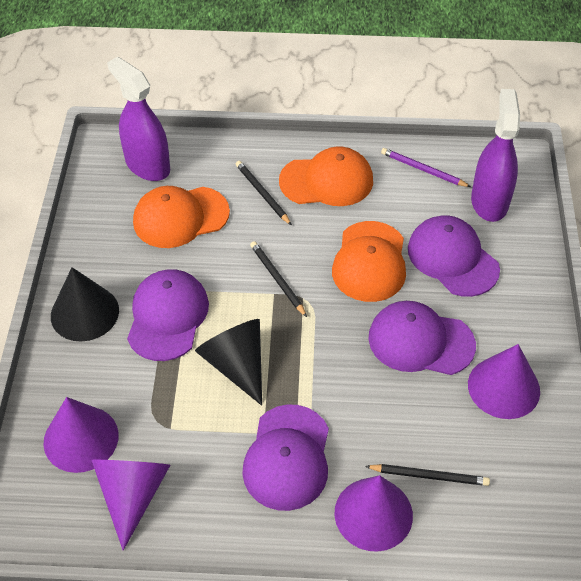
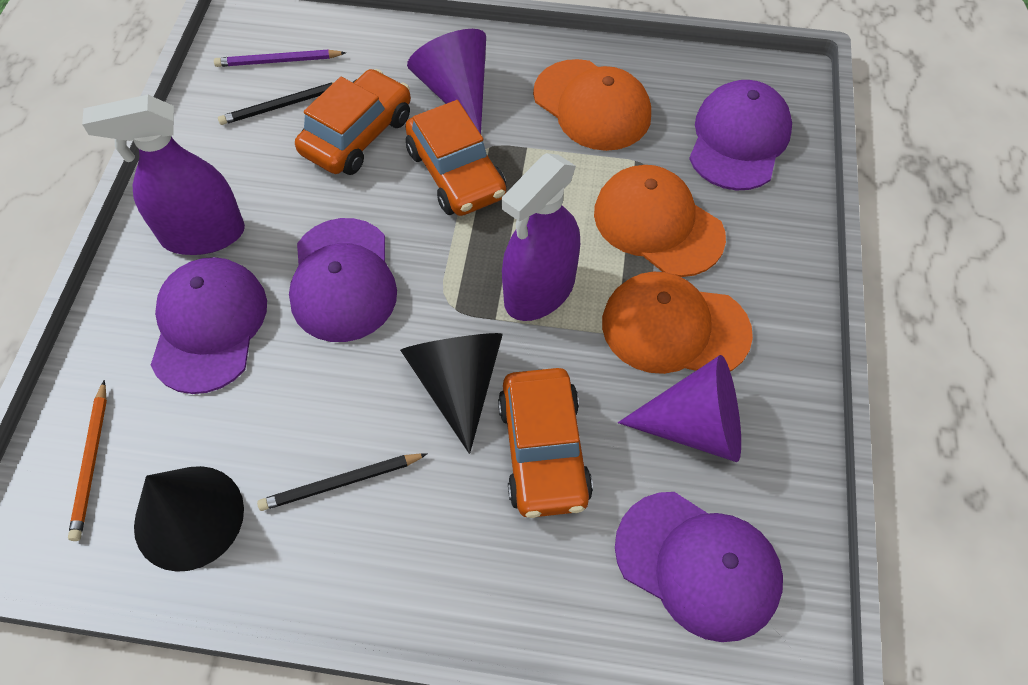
black pencil: [236,161,292,225] [250,241,307,317] [365,464,490,486] = 3 -> [218,82,334,125] [257,453,427,511] = 2
orange car: none = 0 -> [295,69,411,175] [405,100,507,216] [498,368,593,518] = 3
orange pencil: none = 0 -> [68,380,107,541] = 1
purple cone: [44,397,119,473] [91,460,170,551] [335,475,413,552] [468,344,540,419] = 4 -> [407,29,486,134] [618,355,741,462] = 2

